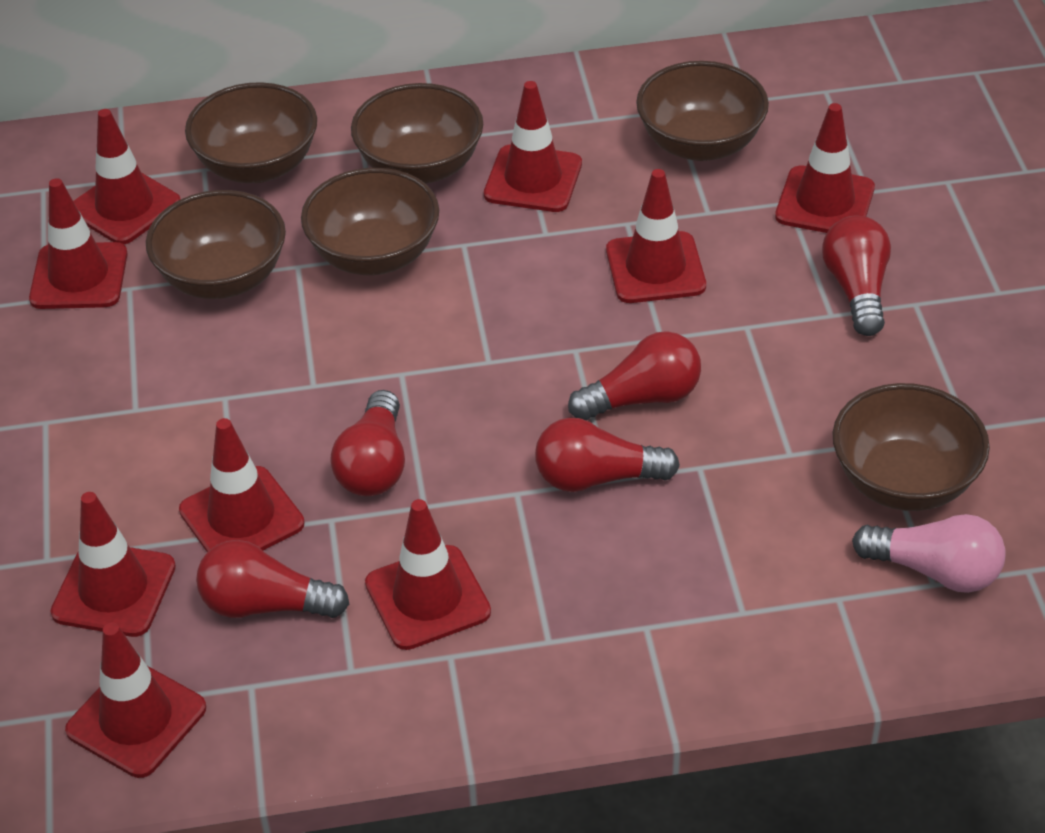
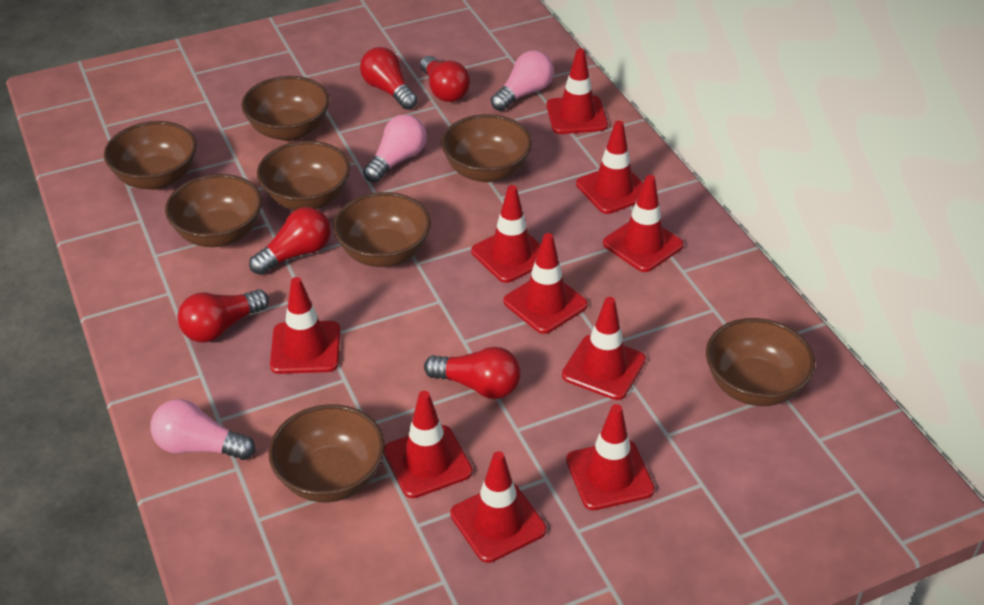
brown bowl: [146,190,286,299] [185,82,317,183] [301,168,439,275] [351,83,483,184] [636,61,769,161] [832,383,990,511] = 6 -> [104,121,197,190] [165,174,262,247] [242,76,330,141] [257,141,350,210] [269,404,385,502] [333,192,431,267] [441,114,532,182] [706,318,815,406] = 8
pink light bulb: [852,514,1006,593] = 1 -> [150,399,255,460] [363,114,427,183] [491,51,554,111] = 3
red traffic cone: [29,178,128,309] [50,492,176,637] [65,622,206,778] [73,109,181,244] [179,418,305,552] [365,499,491,650] [484,81,582,212] [606,169,706,303] [775,103,875,233] = 9 -> [270,277,340,374] [384,391,473,498] [450,451,546,563] [471,185,541,283] [504,233,588,334] [547,48,608,134] [562,297,646,400] [566,404,655,510] [576,121,643,214] [603,175,684,272] = 10

